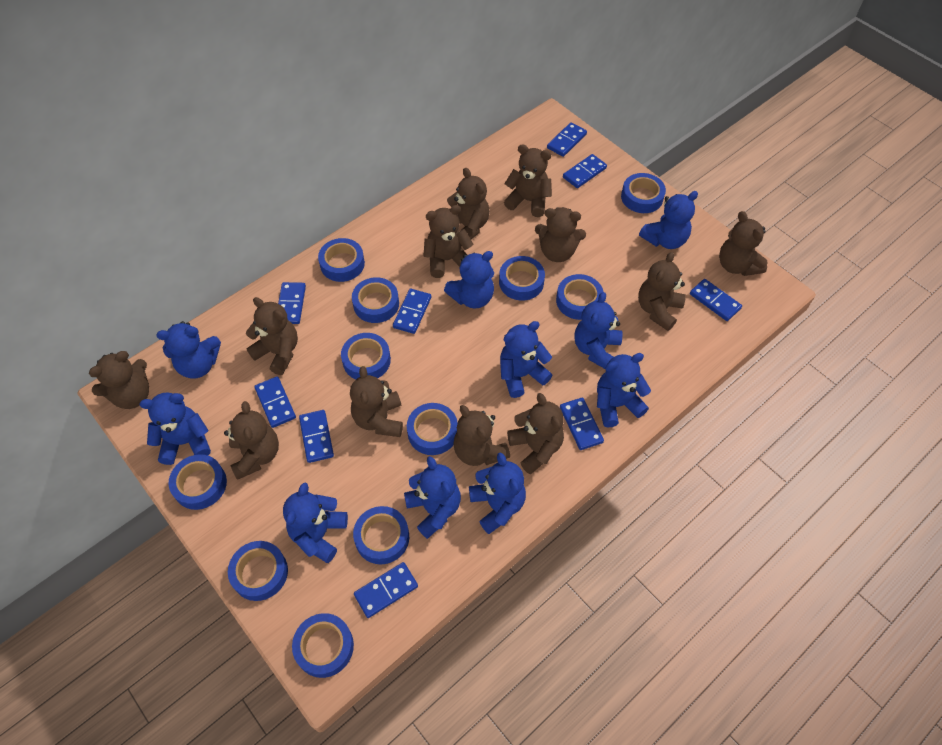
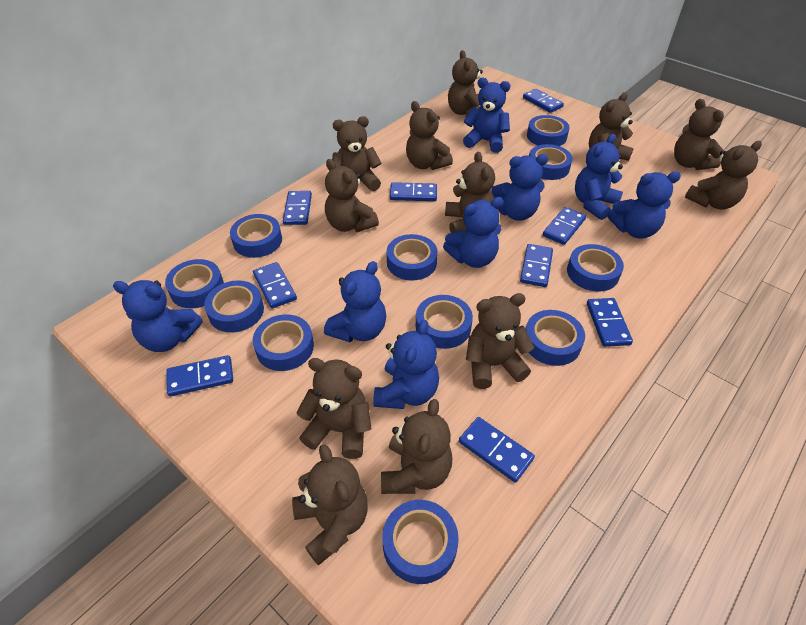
blue teddy bear: [140,393,211,465] [156,321,221,379] [283,482,348,563] [404,456,461,539] [444,251,494,309] [469,453,526,534] [500,321,552,398] [574,292,622,369] [597,353,651,427] [639,191,698,249] = 10 -> [113,280,203,352] [324,261,386,342] [373,320,439,409] [443,197,504,268] [463,78,511,153] [491,154,548,221] [575,134,623,220] [607,171,681,239] = 8

